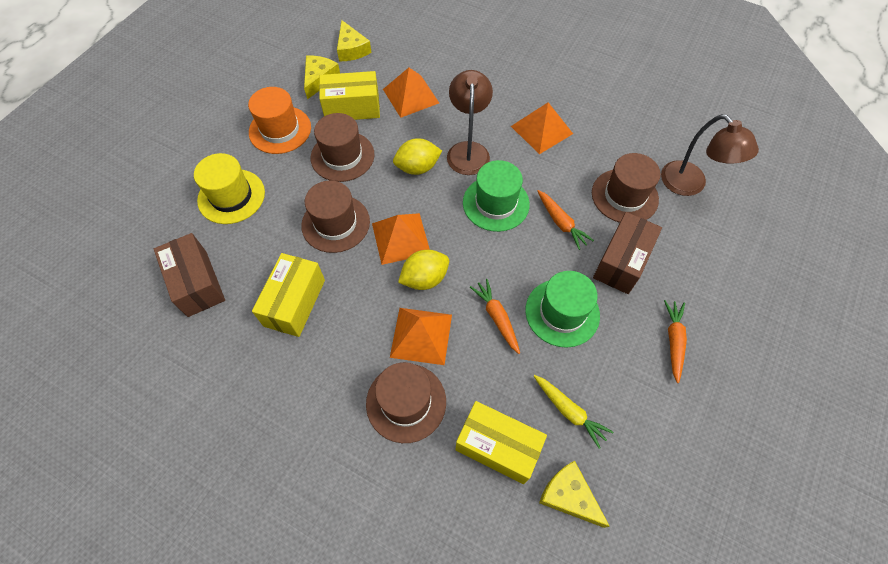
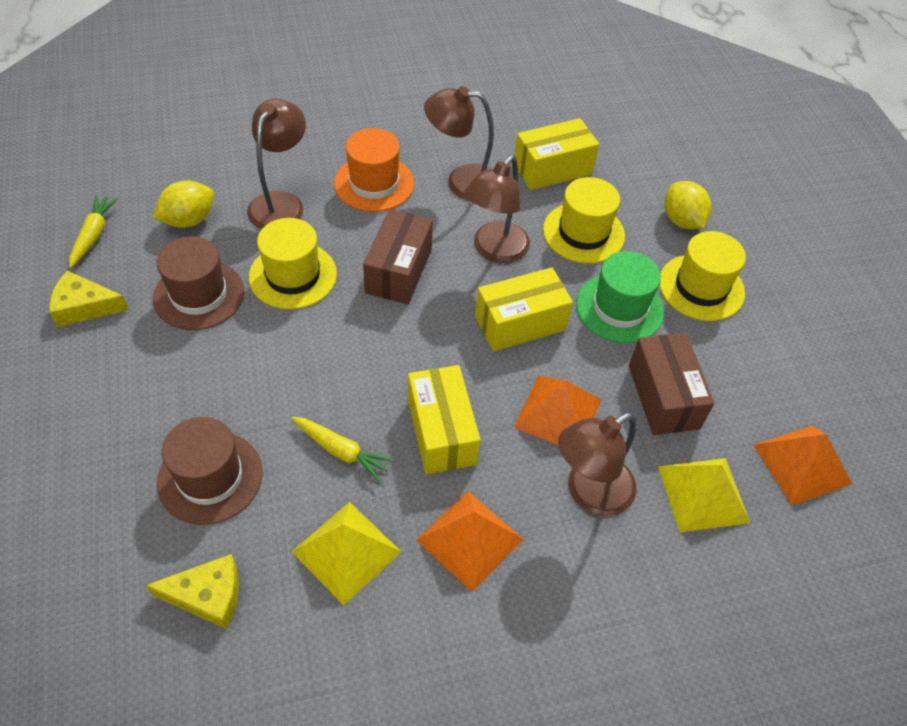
brown hat: [301,180,370,253] [311,113,375,182] [366,362,446,443] [592,153,660,223] = 4 -> [153,237,244,330] [157,417,263,525] = 2
brown lamp: [447,70,493,175] [661,114,759,196] = 2 -> [247,99,306,229] [424,86,494,201] [464,155,530,263] [558,412,637,516] = 4
green hat: [463,160,530,232] [525,271,600,348] = 2 -> [576,251,664,343] = 1
orange carrot: [470,279,520,354] [538,190,594,250] [664,300,687,383] = 3 -> none = 0
orange pyramid: [372,213,430,265] [383,68,439,118] [390,308,452,365] [511,102,573,154] = 4 -> [416,491,523,592] [514,375,602,445] [754,426,852,505] = 3
yellow carrot: [534,375,613,449] = 1 -> [69,195,118,268] [291,417,394,482] = 2
yellow cheese: [304,55,340,99] [337,20,372,62] [539,461,610,528] = 3 -> [49,270,129,327] [145,554,239,629] = 2
yellow hat: [194,153,265,224] = 1 -> [249,218,337,309] [543,177,625,264] [659,231,746,321] = 3
yellow pyramid: none = 0 -> [292,502,401,605] [658,458,750,532] = 2

